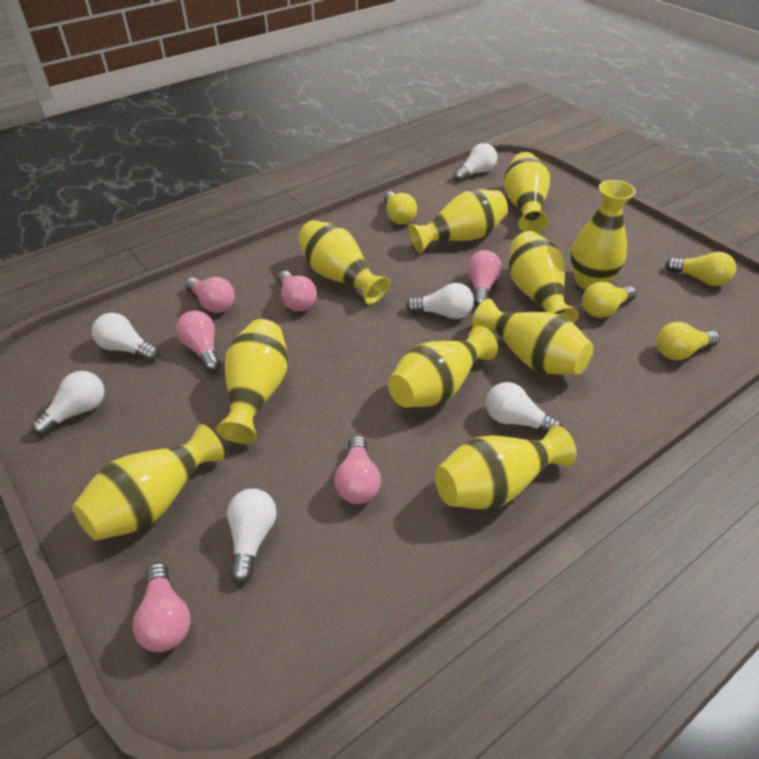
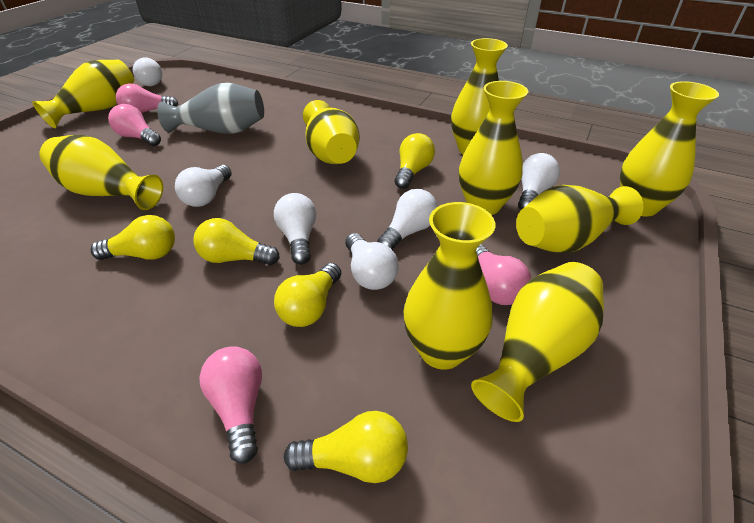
grey vase: none = 0 -> [157,83,264,134] = 1
pink light bulb: [132,562,191,652] [176,311,221,372] [185,277,235,313] [278,271,317,311] [334,435,381,504] [467,250,502,307] = 6 -> [108,104,161,146] [116,83,178,113] [199,346,262,464] [476,244,531,305] = 4
yellow light bulb: [384,191,417,224] [582,282,637,318] [656,322,720,360] [665,252,736,286] = 4 -> [91,215,175,260] [194,218,280,265] [274,263,341,327] [284,411,408,483] [395,133,435,189] = 5
yellow vase: [72,424,224,541] [216,319,288,444] [298,220,390,305] [388,326,498,408] [408,189,508,253] [435,426,576,509] [472,299,594,375] [504,152,550,233] [509,231,579,323] [571,180,636,290] = 10 -> [32,60,134,128] [39,135,163,210] [303,100,360,164] [403,202,496,370] [451,38,508,154] [459,81,528,215] [471,262,604,422] [516,185,644,253] [620,81,719,216] = 9

